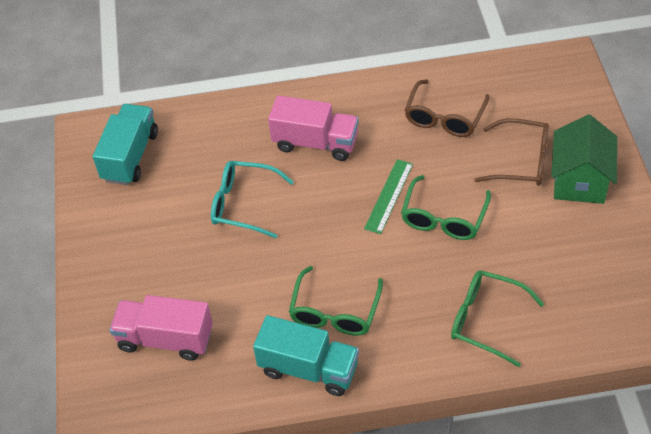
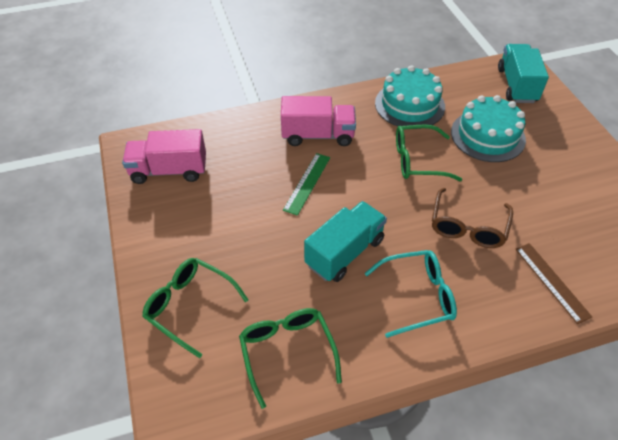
brown glasses: [405,80,489,137] [474,118,549,186] = 2 -> [432,188,513,248] = 1
brown ruler: none = 0 -> [515,243,592,324] = 1
green house: [551,115,617,204] = 1 -> none = 0
turquoise cake: none = 0 -> [375,65,445,129] [451,95,526,162] = 2

